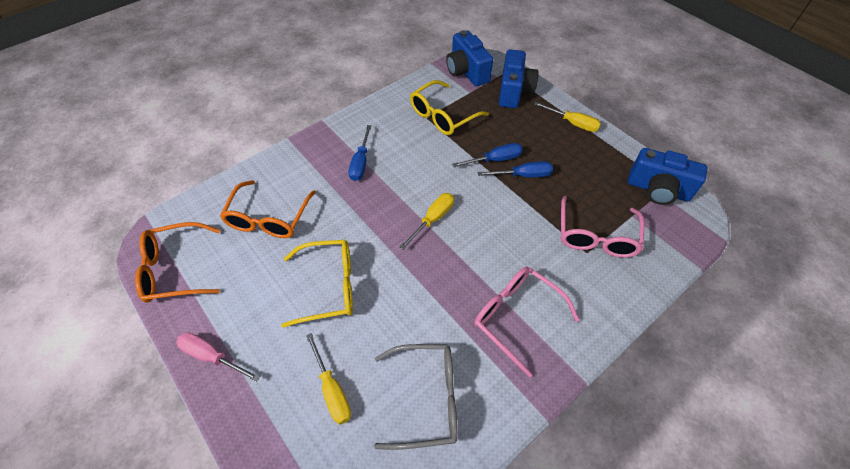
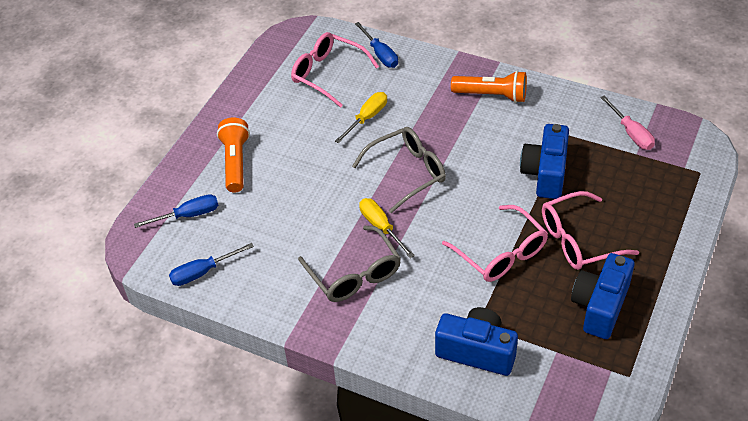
grey glasses: [374,344,458,450] = 1 -> [298,226,401,302] [352,127,446,213] = 2
orange flashlight: none = 0 -> [217,118,250,193] [451,71,527,103] = 2
orange glasses: [135,222,220,303] [220,180,316,238] = 2 -> none = 0
pink glasses: [474,267,579,377] [561,196,644,258] = 2 -> [291,32,379,108] [442,205,548,282] [542,191,639,270] = 3
yellow glasses: [281,240,353,328] [410,80,489,135] = 2 -> none = 0
yellow screwdriver: [306,333,351,425] [400,193,454,250] [534,102,601,132] = 3 -> [335,92,387,144] [359,198,415,258] = 2

